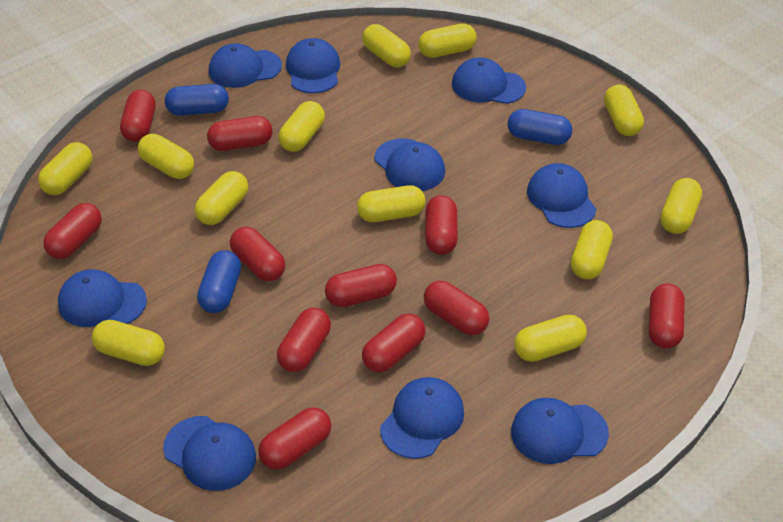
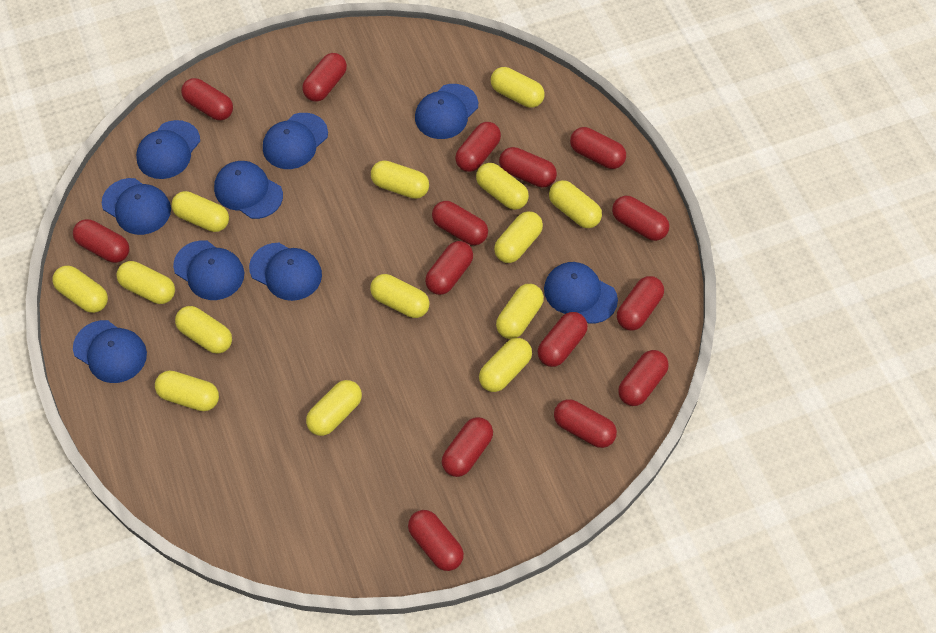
blue capsule: [165,84,229,116] [197,250,241,313] [508,109,572,145] = 3 -> none = 0
red capsule: [43,203,102,259] [120,90,156,142] [207,116,272,151] [230,227,285,281] [258,407,331,470] [277,308,331,372] [325,264,397,307] [362,314,426,373] [424,281,489,335] [425,195,458,255] [649,283,685,349] = 11 -> [73,219,129,263] [181,78,233,120] [302,53,347,102] [408,510,464,571] [425,241,473,295] [432,201,488,245] [442,417,493,477] [455,122,501,172] [499,147,557,188] [538,312,588,367] [554,399,617,448] [570,127,626,169] [612,196,669,241] [617,276,664,331] [618,350,669,406] = 15
yellow capsule: [38,142,92,195] [92,320,165,366] [138,134,194,179] [195,171,248,225] [278,101,325,152] [357,185,426,222] [362,24,411,67] [418,23,477,58] [514,315,587,362] [571,220,613,279] [604,84,644,136] [660,178,702,234] = 12 -> [52,265,108,313] [116,261,175,304] [155,371,219,411] [171,191,229,232] [175,306,232,354] [306,380,362,436] [370,274,430,318] [371,160,429,199] [476,163,529,210] [479,338,532,392] [491,67,545,108] [494,211,543,263] [496,284,544,339] [549,180,602,228] = 14

